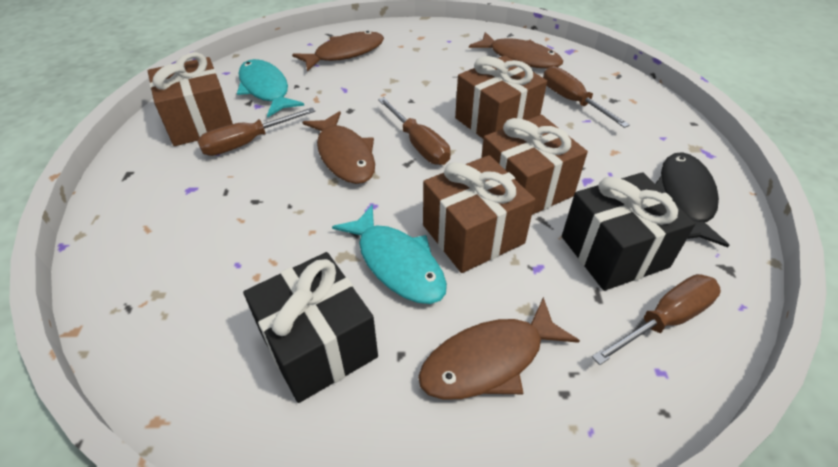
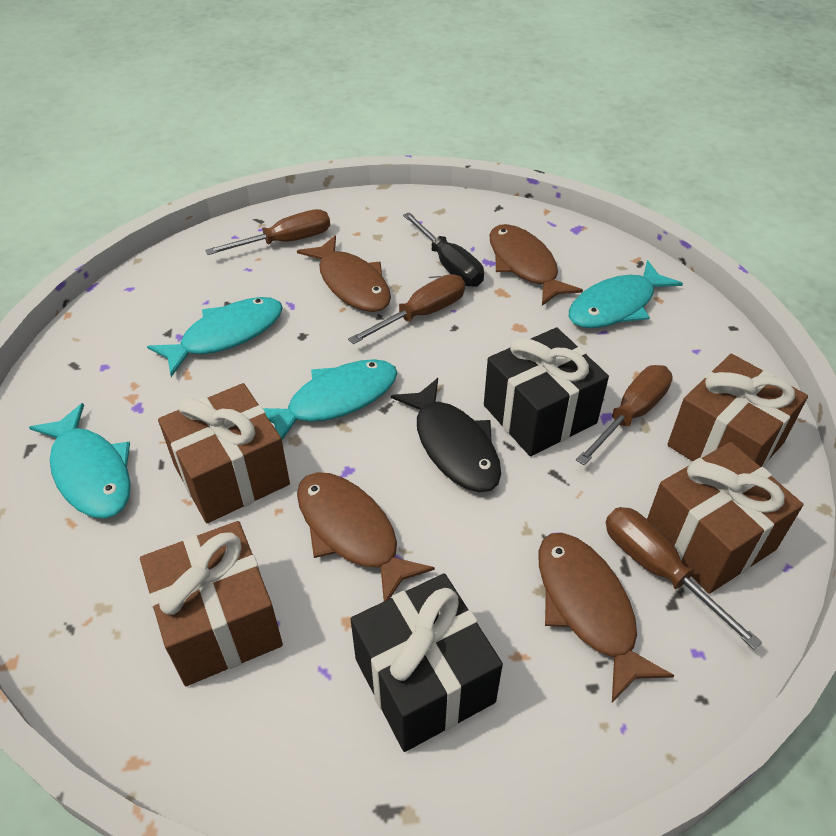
black screwdriver: none = 0 -> [403,212,484,287] = 1
turquoise fish: [237,59,304,118] [332,204,447,304] = 2 -> [29,403,131,519] [147,297,283,377] [263,359,397,440] [569,260,683,328] = 4

